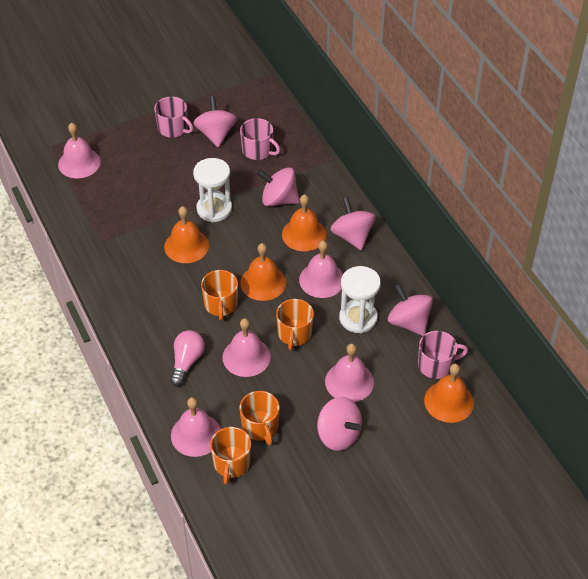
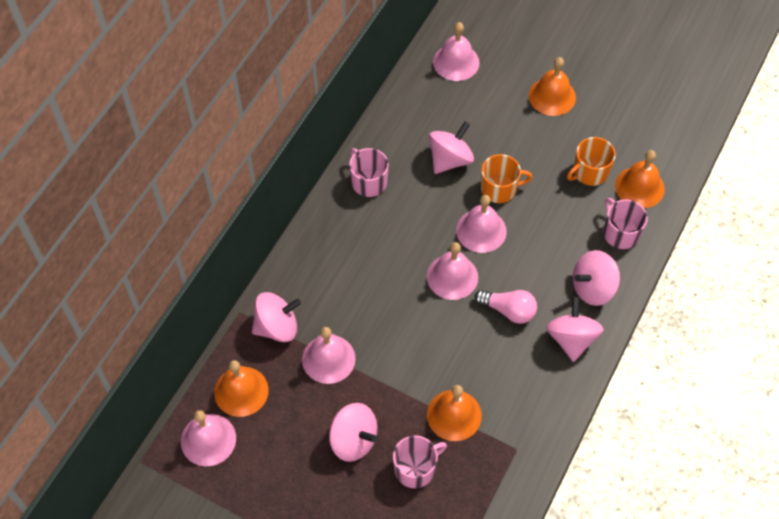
orange mug: [201,270,238,320] [210,427,251,485] [240,391,279,445] [276,299,314,350] = 4 -> [481,154,533,203] [567,137,616,186] = 2
white hourglass: [193,158,232,222] [339,266,381,333] = 2 -> none = 0

